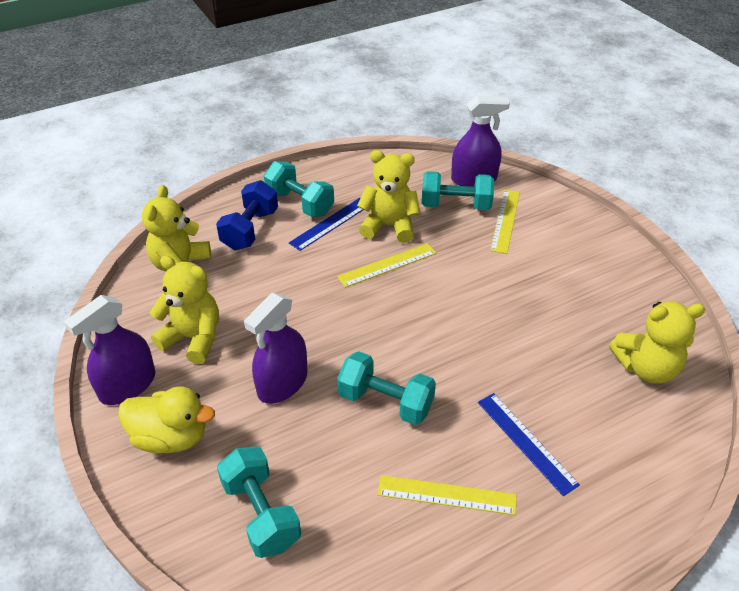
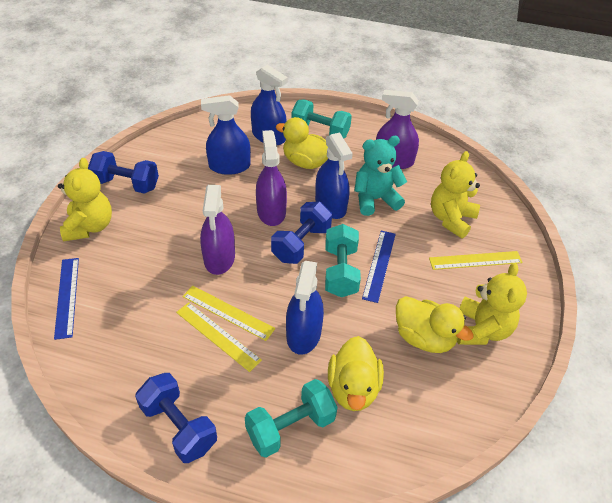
blue dumbbell: [216,180,278,250] = 1 -> [88,151,159,194] [135,373,217,463] [271,202,332,264] = 3
blue spray bottle: none = 0 -> [201,95,251,175] [251,65,288,145] [286,261,324,355] [315,132,353,219] = 4
turquoise dumbbell: [217,447,301,558] [264,161,334,217] [337,351,436,425] [421,171,494,210] = 4 -> [245,379,337,457] [291,99,352,138] [325,224,361,297] = 3
turquoise teddy bear: none = 0 -> [354,136,407,216] = 1
yellow duck: [118,386,215,453] = 1 -> [276,117,328,169] [328,336,384,411] [396,296,474,353] = 3
yellow teddy bear: [142,185,211,271] [150,256,219,364] [357,150,420,243] [609,302,706,384] = 4 -> [58,158,112,241] [431,151,480,238] [457,263,527,345] = 3

